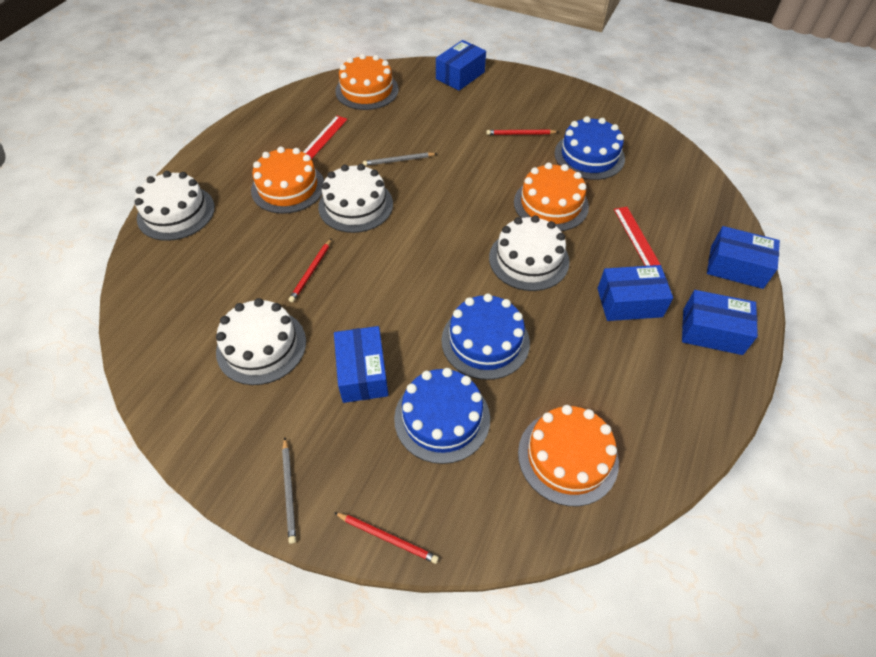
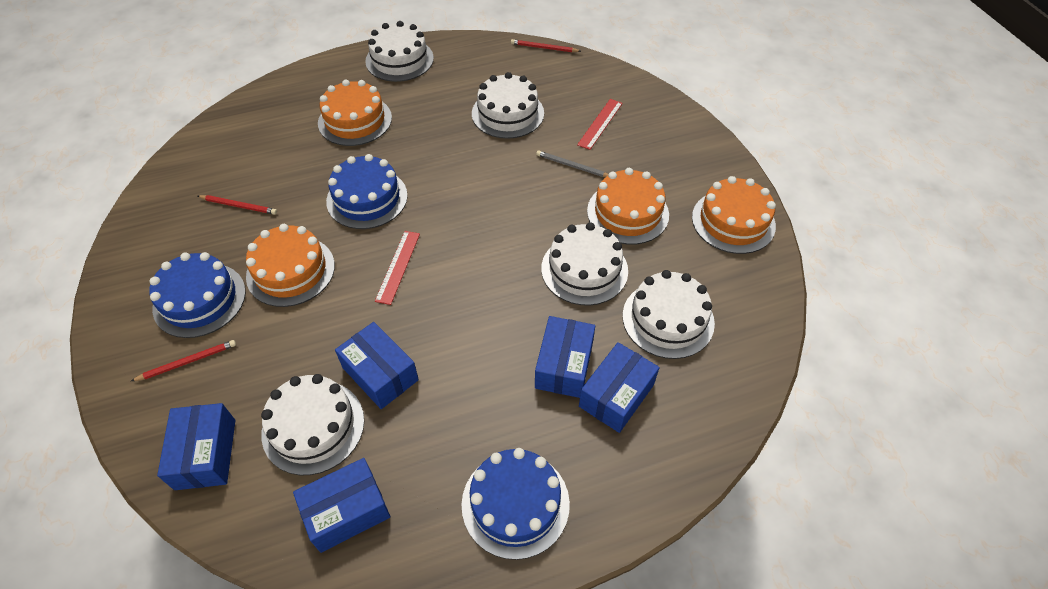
grey pencil: [282,438,296,544] [363,152,437,166] = 2 -> [536,150,609,177] = 1
white cake: [135,171,215,241] [216,298,306,385] [318,164,393,233] [489,215,570,291] = 4 -> [261,374,364,475] [365,21,434,82] [472,72,544,139] [541,222,628,305] [623,270,715,359] = 5

